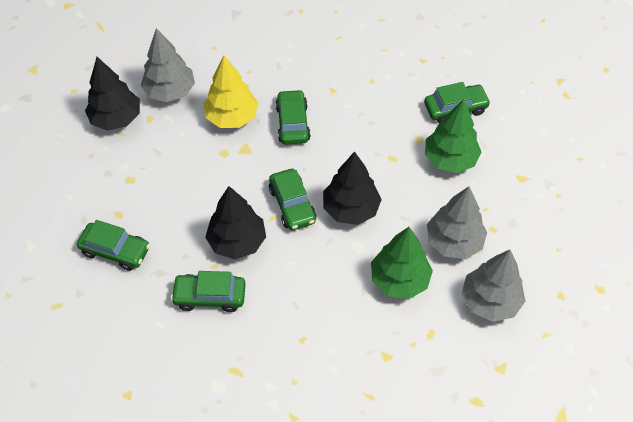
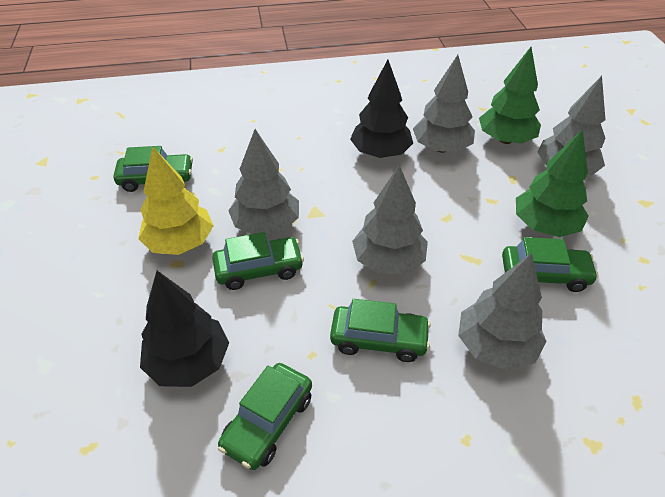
black tree: [85,57,140,131] [205,186,266,259] [323,151,382,225] = 3 -> [140,271,229,387] [350,60,413,158] = 2
grey tree: [141,28,195,102] [427,186,487,259] [462,250,525,322] = 3 -> [228,129,299,234] [352,165,428,274] [413,55,475,153] [458,253,546,371] [537,76,605,176] = 5

